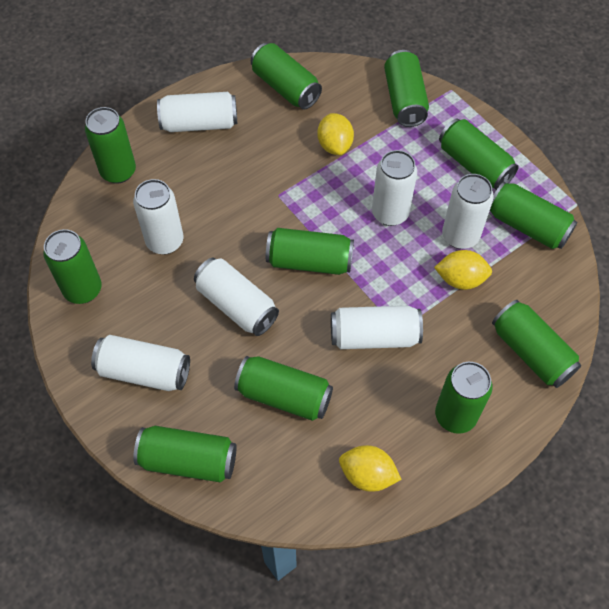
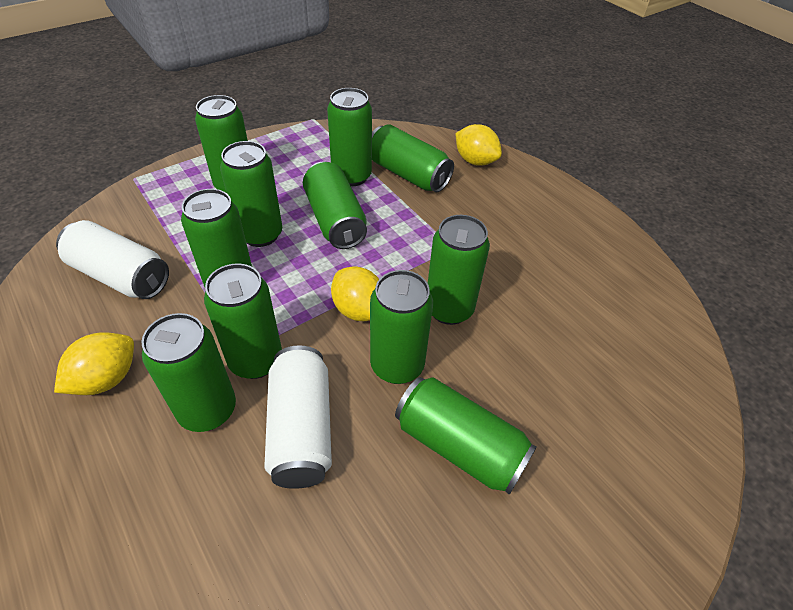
white can: [91,335,190,391] [133,179,183,255] [157,92,237,132] [194,258,279,336] [331,306,423,349] [372,150,417,226] [442,174,494,249] = 7 -> [56,220,169,299] [264,345,332,489] = 2

